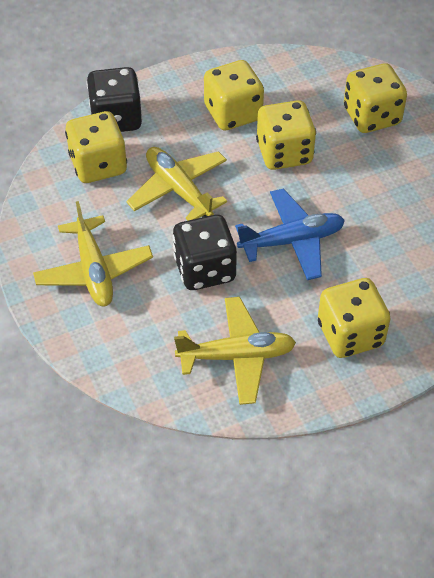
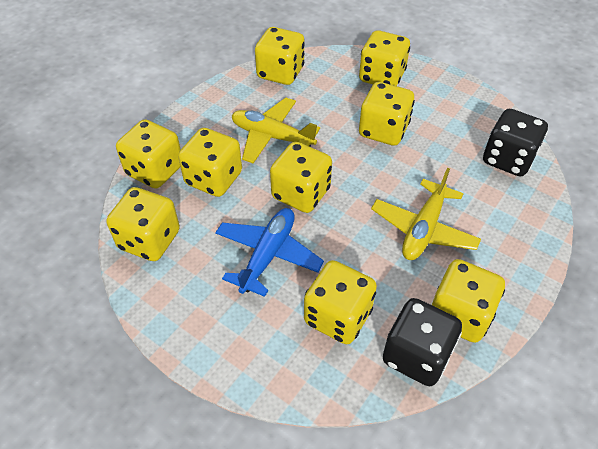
yellow dice: [65,111,127,183] [204,60,264,131] [256,100,316,170] [318,278,391,358] [344,63,407,133] = 5 -> [106,187,180,261] [116,119,181,189] [178,128,242,197] [255,27,305,85] [270,142,332,213] [304,260,377,344] [359,30,410,86] [359,82,415,146] [432,259,505,343] = 9
yellow plane: [33,201,153,307] [126,147,227,221] [174,297,296,405] = 3 -> [232,97,320,163] [371,168,481,260] = 2

